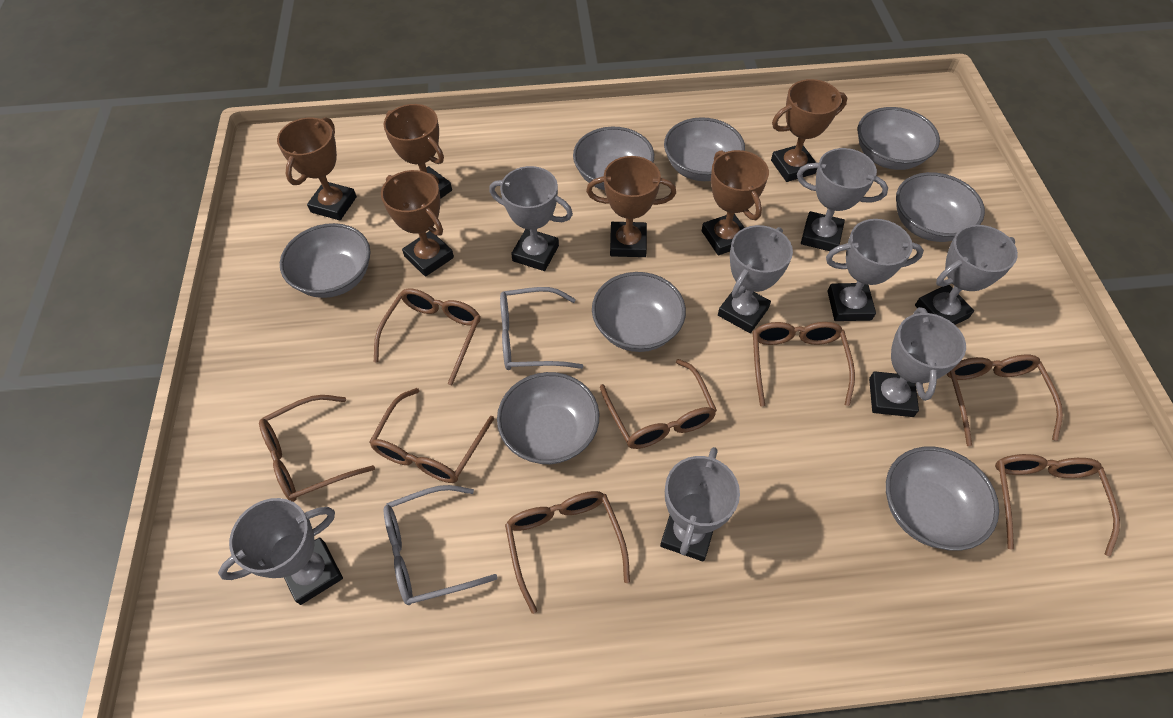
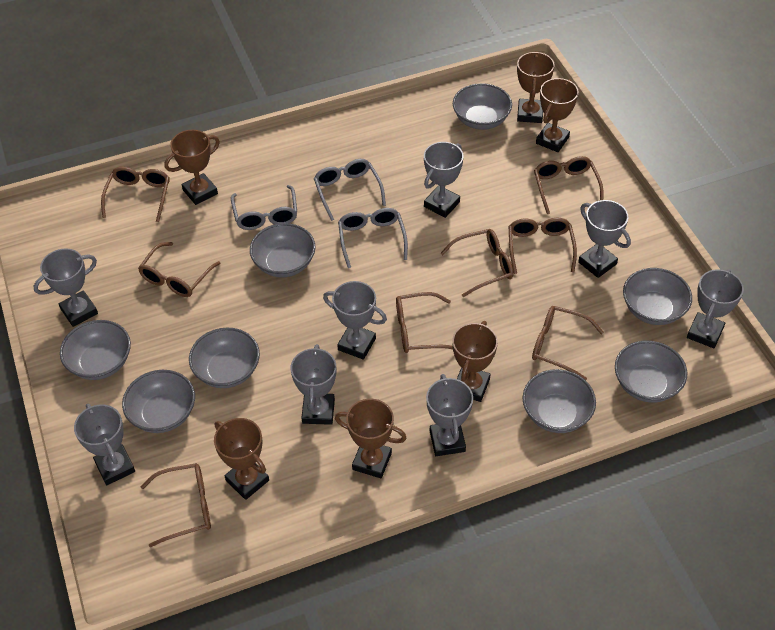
grey glasses: [384,485,498,605] [500,287,584,370] = 2 -> [231,185,297,230] [314,159,386,221] [338,208,408,268] = 3

